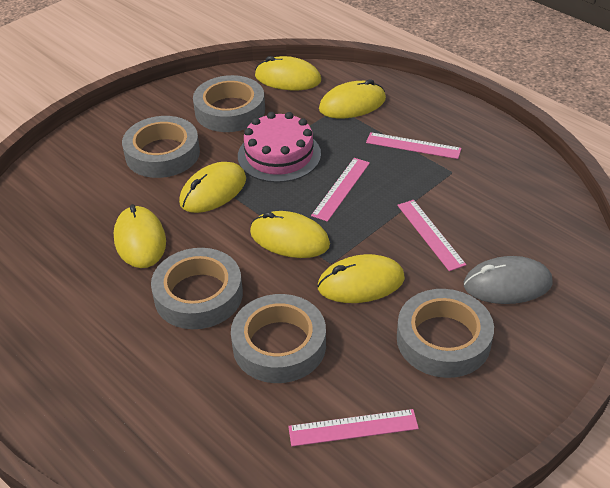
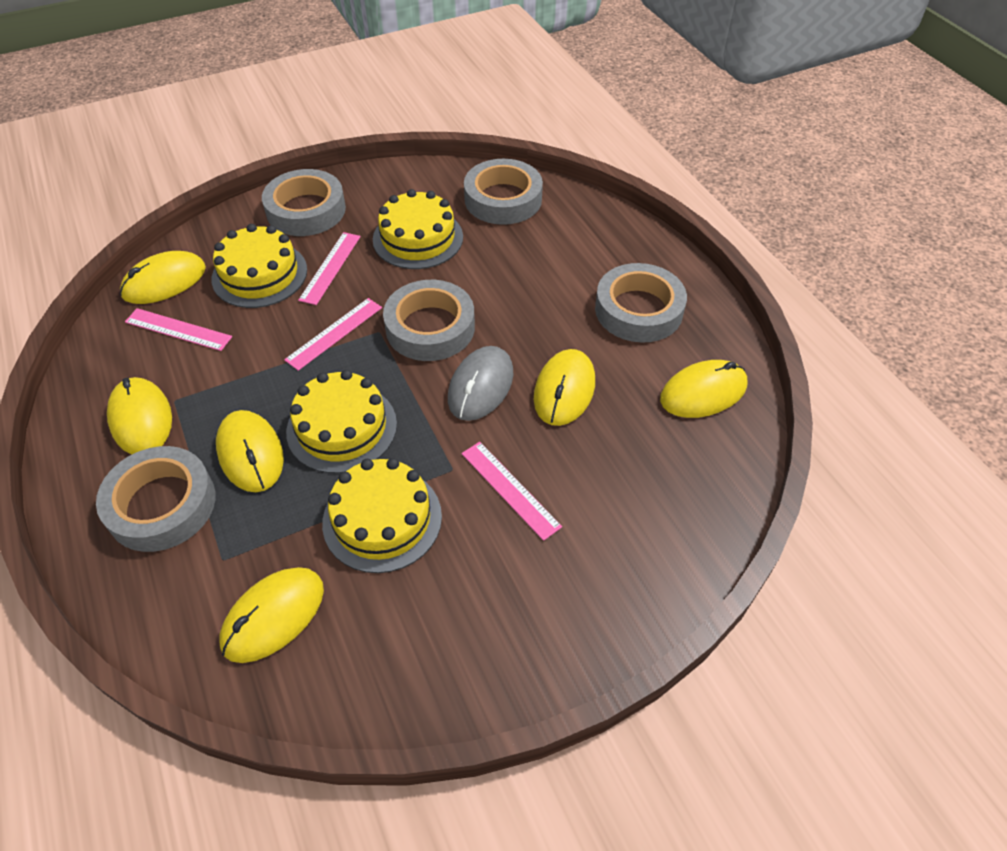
pink cake: [238,112,321,183] = 1 -> none = 0
yellow cake: none = 0 -> [212,224,307,308] [286,370,397,473] [322,458,442,573] [373,189,463,269] = 4

